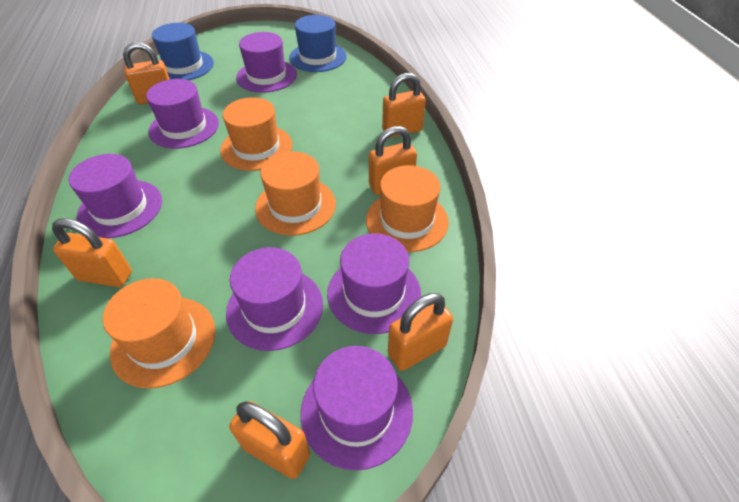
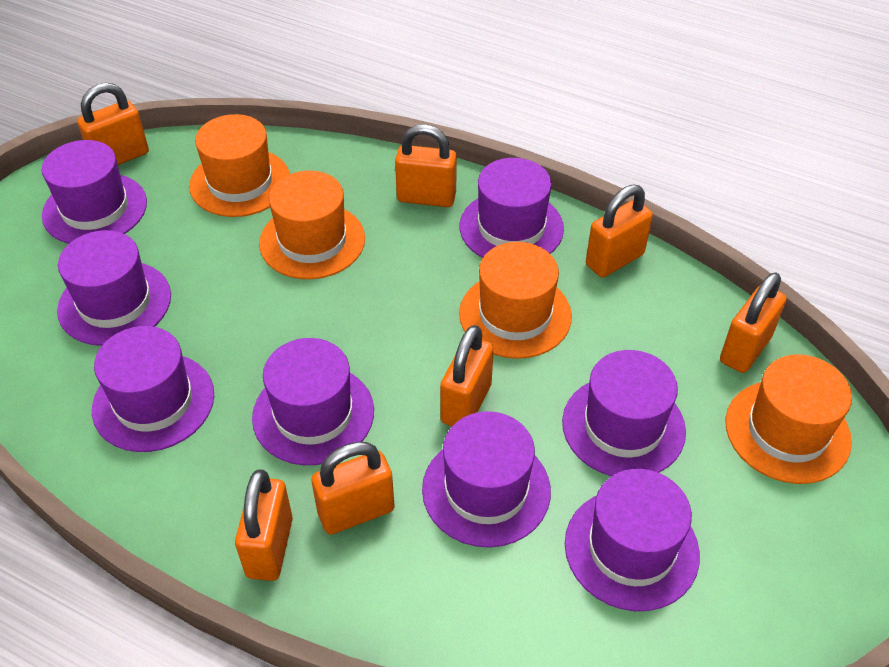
blue hat: [152,23,214,80] [289,15,347,72] = 2 -> none = 0
orange padlock: [52,218,132,287] [123,42,170,104] [229,401,310,479] [369,126,417,195] [382,73,426,138] [388,293,453,371] = 6 -> [78,83,149,165] [235,469,293,581] [311,442,395,535] [395,124,457,207] [440,325,494,426] [586,185,653,277] [720,272,786,373] = 7
purple hat: [69,154,162,238] [146,79,219,149] [226,247,323,351] [236,32,297,93] [301,346,413,470] [327,233,421,334] = 6 -> [42,140,147,244] [57,230,171,346] [92,326,214,452] [252,338,374,465] [422,411,551,548] [460,158,564,258] [562,350,686,476] [565,469,700,611] = 8

